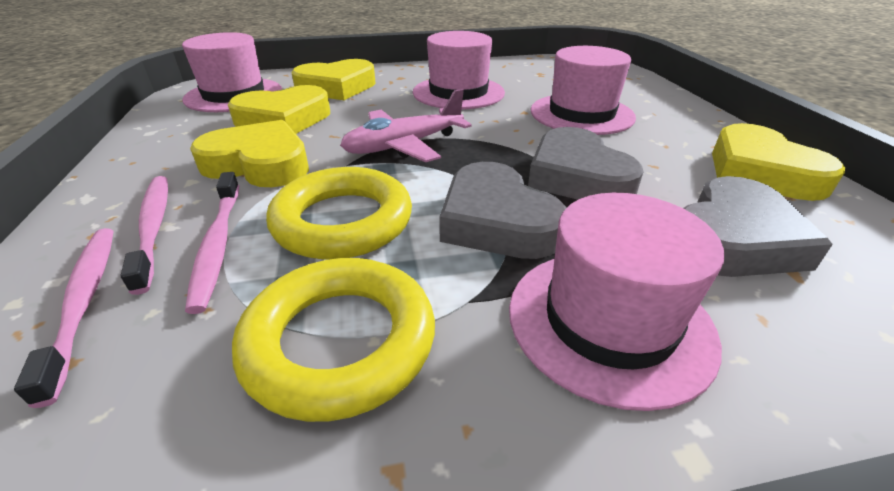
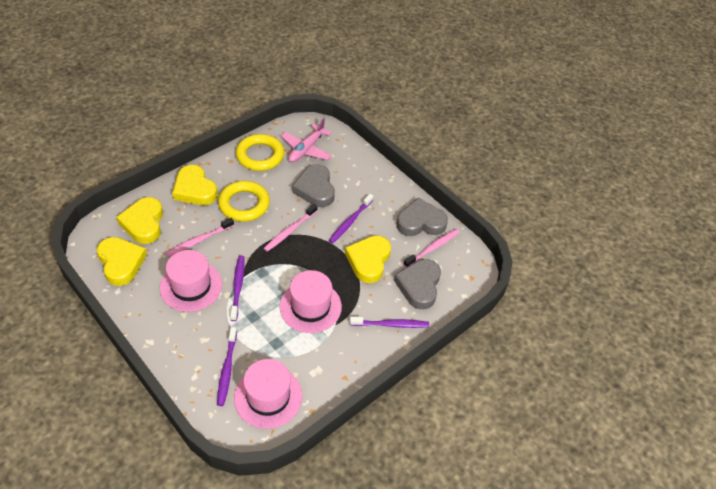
pink hat: [182,32,282,112] [413,31,505,109] [509,193,724,411] [530,46,636,135] = 4 -> [160,250,222,312] [234,359,303,429] [280,270,342,333] = 3
purple toothbrush: none = 0 -> [217,327,237,406] [230,255,245,321] [329,194,374,243] [350,317,429,328] = 4

